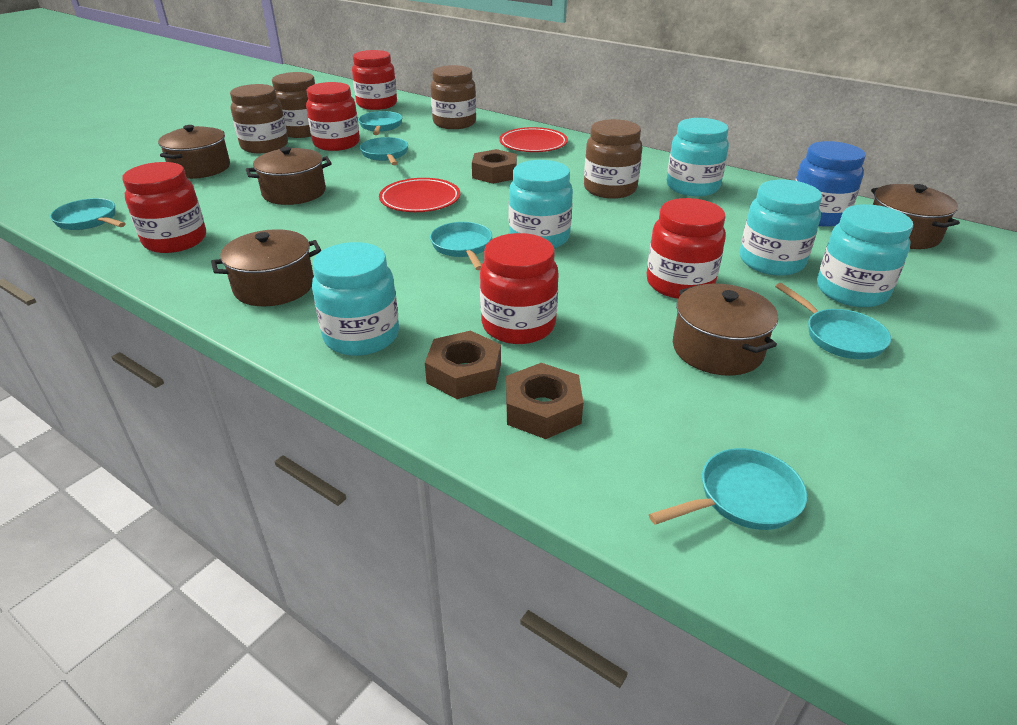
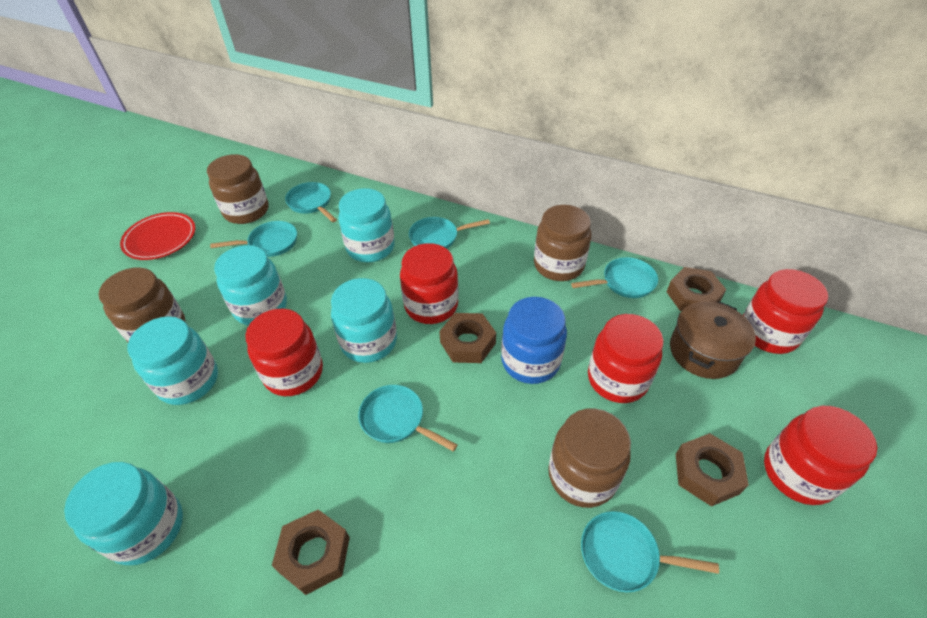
brown nut: [425,331,501,399] [472,149,517,184] [506,363,583,439] = 3 -> [272,510,350,595] [439,313,496,363] [667,267,727,311] [676,433,749,507] = 4
brown pot: [158,125,230,179] [211,229,321,306] [246,147,332,205] [673,284,778,376] [871,184,960,249] = 5 -> [670,301,756,379] = 1
red plate: [379,178,460,212] [499,127,568,152] = 2 -> [120,212,195,260] = 1

